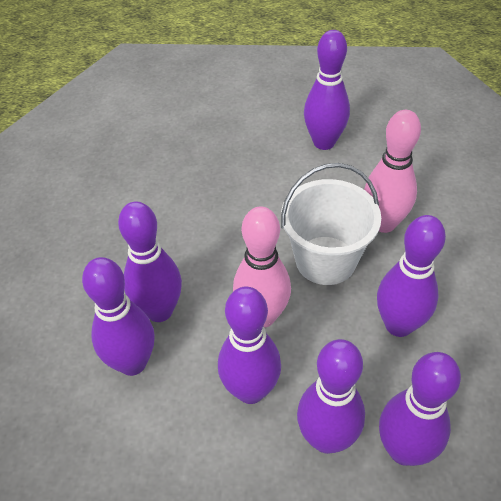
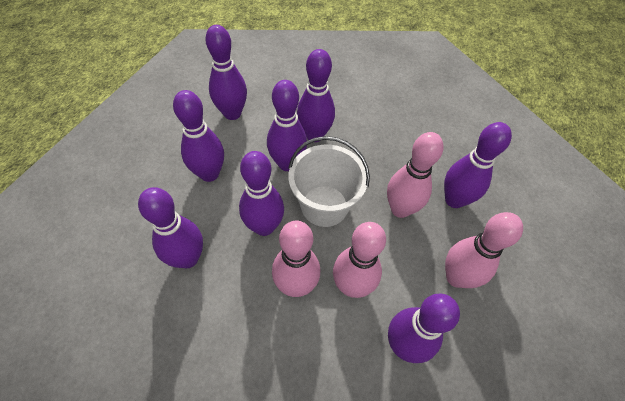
pink bowling pin: [233,206,291,328] [364,110,421,233] = 2 -> [272,221,320,297] [333,222,386,298] [387,132,444,218] [445,212,523,288] = 4
purple bowling pin: [82,257,155,376] [118,201,182,322] [218,286,281,404] [297,339,365,454] [304,30,350,150] [377,215,446,337] [379,352,461,466] = 7 -> [138,187,203,268] [173,90,224,182] [205,25,247,120] [239,151,284,236] [267,80,307,171] [297,49,335,142] [388,294,460,363] [444,122,512,208] = 8

